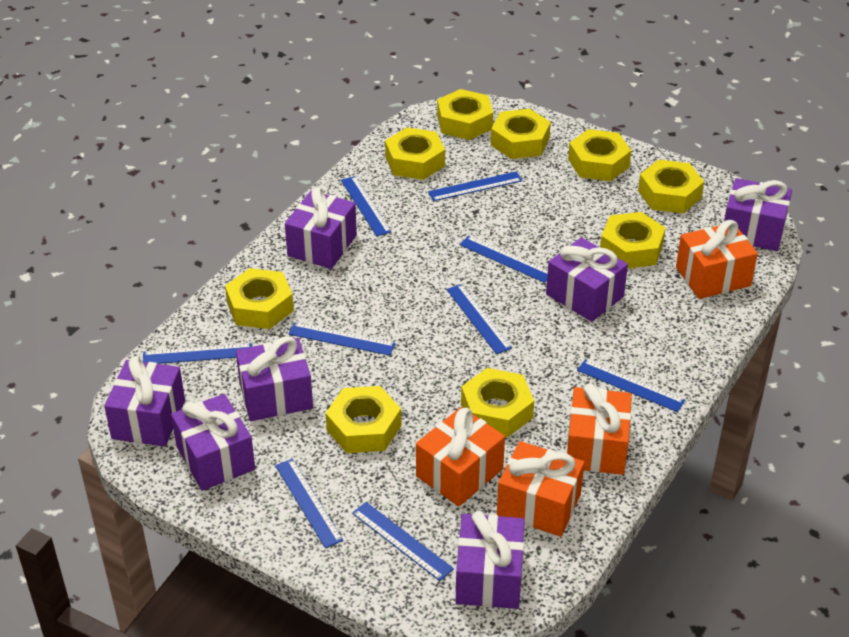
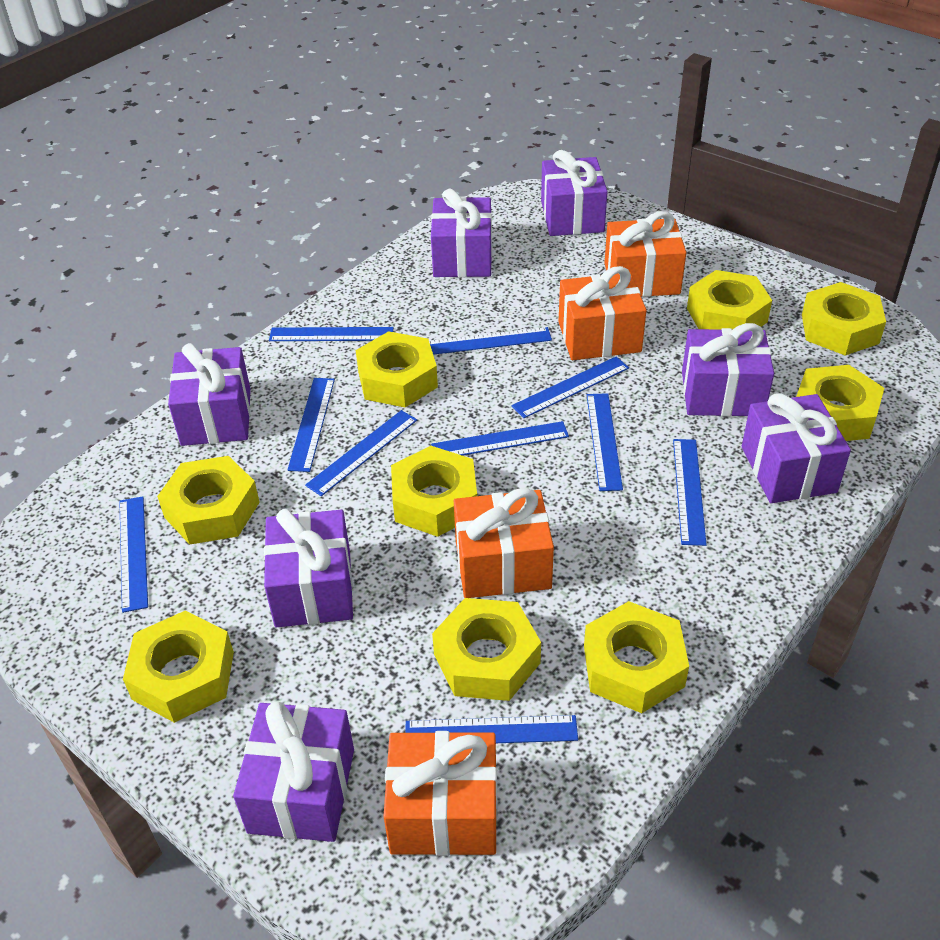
blue ruler: [143,343,252,364] [275,459,343,548] [289,322,396,356] [341,176,391,236] [352,502,454,581] [428,172,522,201] [446,284,512,354] [459,236,548,283] [577,359,685,412] = 9 -> [119,496,148,613] [269,327,394,341] [287,378,335,472] [305,410,417,496] [405,715,578,743] [429,327,552,355] [431,421,569,456] [512,356,629,418] [587,393,623,491] [673,439,707,546] = 10

